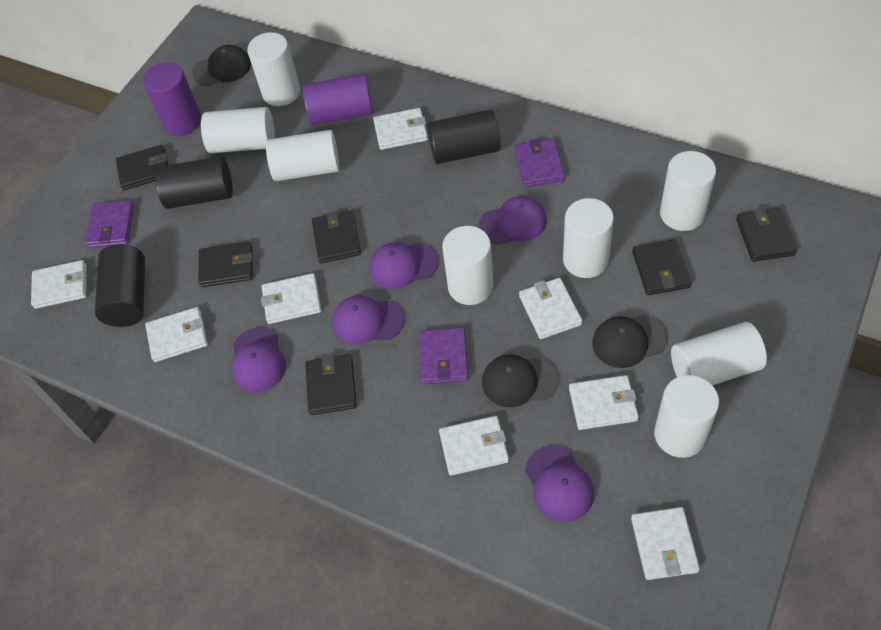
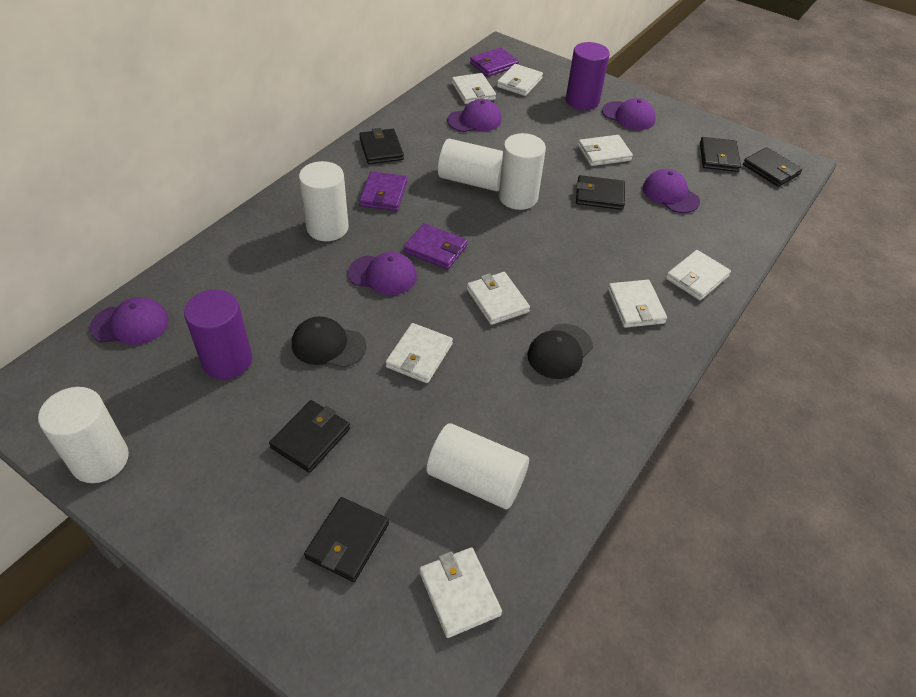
black cap: [192,45,251,86] [482,354,558,407] [592,315,668,368] = 3 -> [292,316,367,368] [527,324,593,379] = 2
black cylinder: [95,244,145,327] [155,156,233,209] [427,109,501,164] = 3 -> none = 0
white cylinder: [201,107,275,153] [247,32,300,106] [266,130,340,181] [442,226,493,305] [563,198,614,278] [654,375,719,458] [660,151,716,231] [671,322,767,386] = 8 -> [38,387,129,483] [299,161,349,241] [427,423,529,509] [438,139,503,191] [499,133,546,210] = 5

